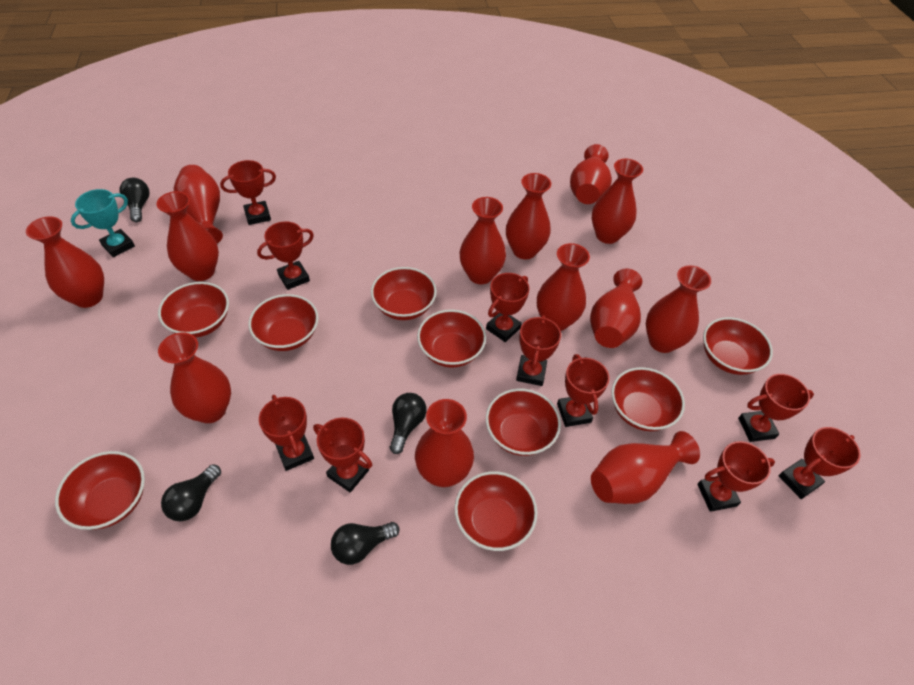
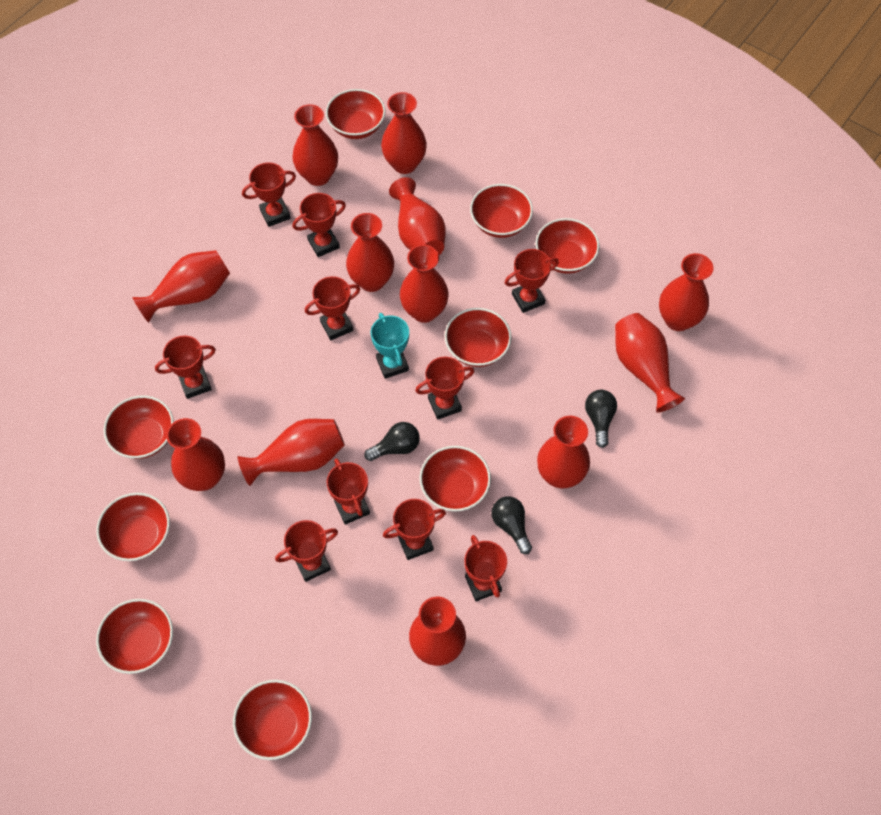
black light bulb: [120,178,150,222] [161,464,221,521] [331,522,399,565] [390,393,426,454] = 4 -> [364,422,420,461] [491,496,532,554] [585,390,617,448] = 3
red vase: [26,216,104,308] [157,191,219,281] [158,332,231,423] [174,165,223,243] [415,399,474,487] [459,197,506,284] [506,173,551,259] [537,243,590,331] [570,144,612,204] [590,269,642,348] [591,431,700,504] [592,159,643,244] [646,265,711,353] = 13 -> [132,250,230,323] [166,418,225,491] [238,419,345,486] [292,104,338,186] [346,213,394,292] [381,92,427,174] [389,177,446,255] [400,244,449,323] [409,597,466,666] [537,416,590,488] [615,313,685,413] [659,253,713,331] = 12

